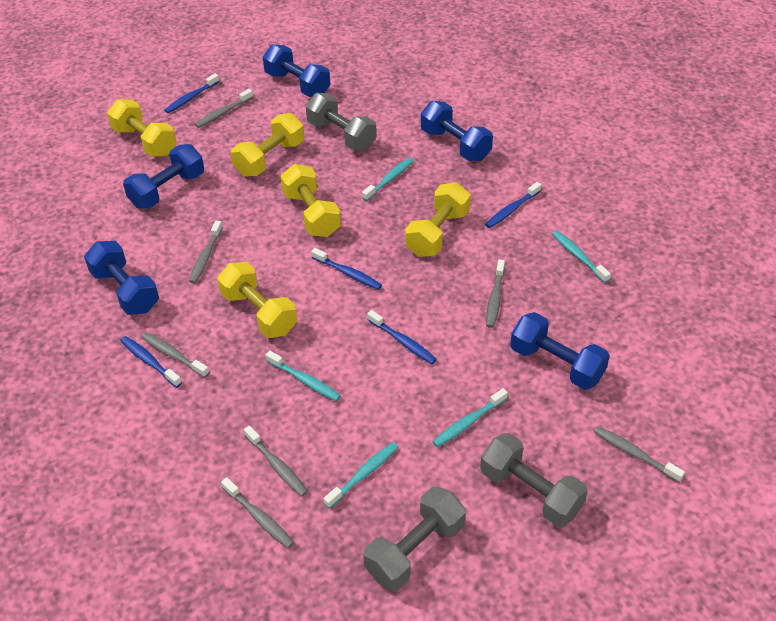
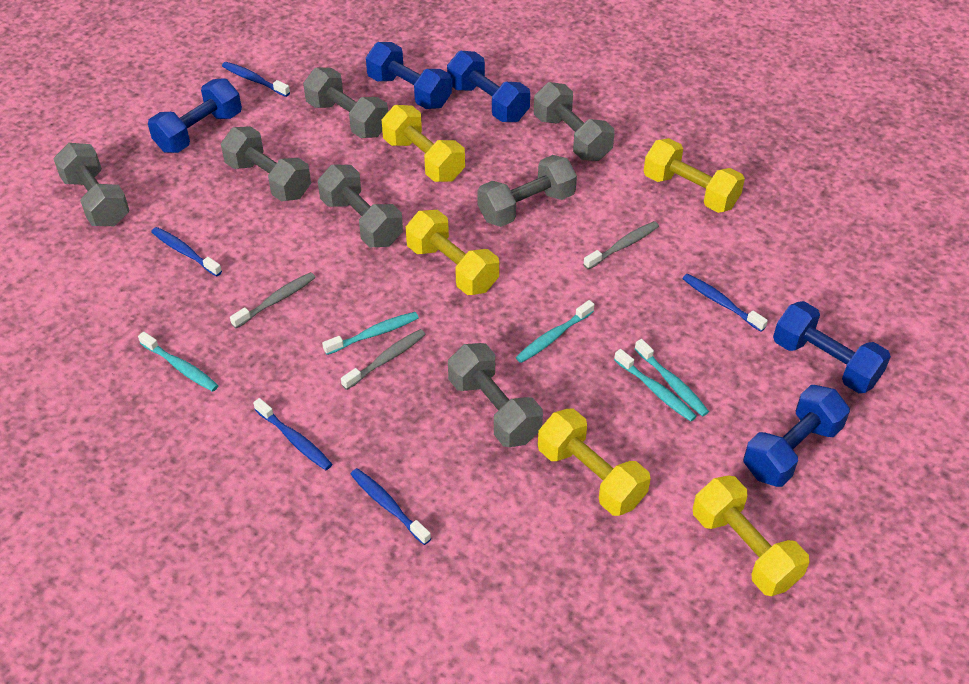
grey dumbbell: [306,93,377,150] [363,487,466,591] [480,433,588,527] = 3 -> [53,143,129,226] [221,126,311,201] [303,68,388,138] [318,165,403,247] [448,343,543,447] [477,155,577,227] [534,82,614,161] = 7
grey toothbrush: [141,332,209,378] [189,220,223,283] [195,89,253,128] [221,477,294,548] [244,425,308,497] [486,259,505,328] [594,426,685,482] = 7 -> [230,272,316,328] [341,329,426,390] [583,221,659,270] = 3

